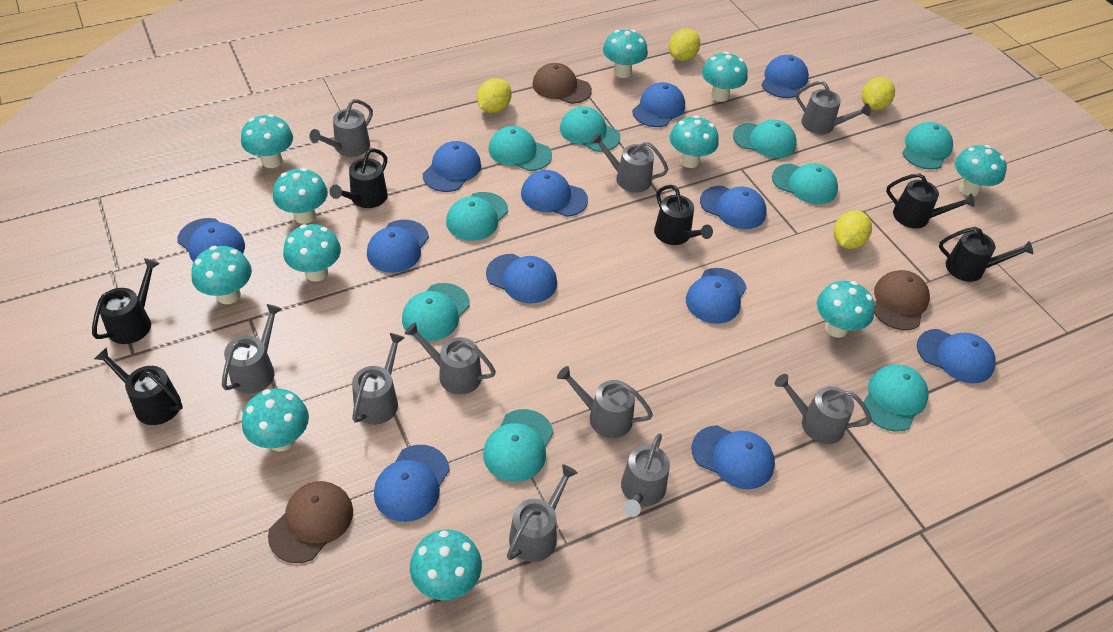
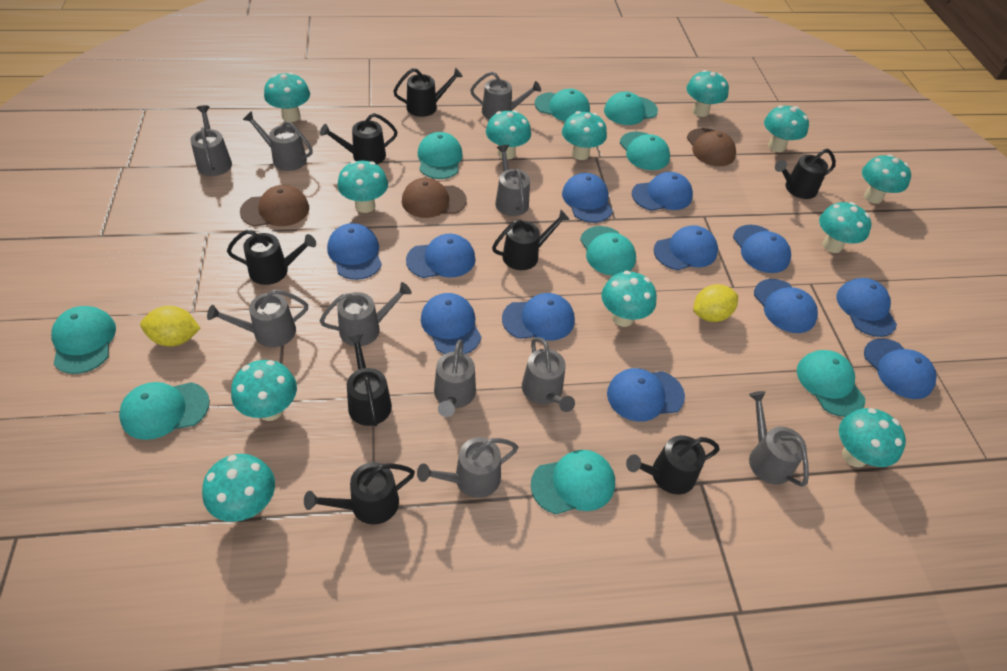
black watering can: [92,258,160,344] [94,347,183,425] [330,148,388,208] [654,185,713,245] [886,173,975,228] [939,227,1033,282] = 6 -> [227,230,316,285] [304,462,415,525] [320,113,397,164] [347,334,392,426] [393,68,463,117] [492,210,570,270] [626,435,720,494] [775,149,836,199] = 8
turquoise mushroom: [191,246,252,304] [241,114,293,168] [242,389,309,451] [273,168,328,224] [283,224,341,281] [410,530,482,600] [603,30,648,78] [670,115,719,168] [702,52,748,102] [817,281,875,338] [955,145,1007,197] = 11 -> [202,454,275,522] [231,360,297,421] [264,72,310,122] [337,161,388,213] [486,110,531,160] [562,111,607,160] [601,271,656,327] [686,70,729,117] [764,105,809,152] [819,202,871,253] [839,408,906,467] [862,154,911,204] = 12
yellow lemon: [477,78,512,113] [669,29,700,61] [834,211,872,249] [862,77,895,110] = 4 -> [140,306,201,347] [693,284,738,322] = 2

